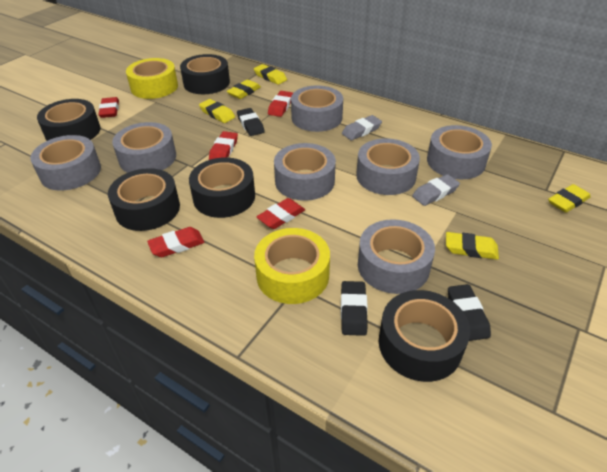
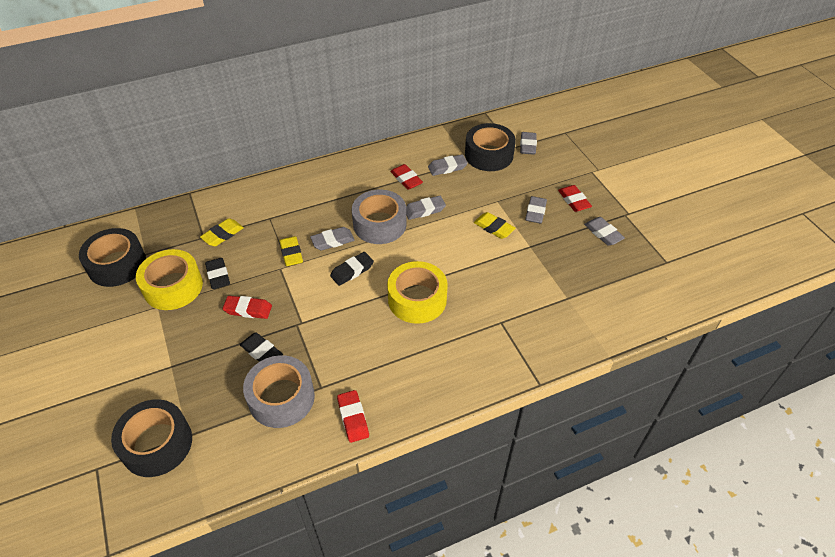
black tape: [37,99,100,141] [108,168,180,231] [180,54,230,94] [189,157,255,218] [379,290,470,382] = 5 -> [79,228,146,287] [111,399,192,477] [465,123,516,171] = 3
grey eraser: [342,115,382,140] [412,174,460,206] = 2 -> [310,227,355,250] [406,196,446,220] [428,154,468,176] [520,132,537,155] [525,196,547,224] [584,217,625,246] = 6
grey tape: [30,135,101,190] [112,122,176,173] [274,143,336,201] [291,85,343,132] [356,138,420,195] [358,219,435,294] [427,125,492,179] = 7 -> [243,355,315,428] [352,190,406,244] = 2
red eraser: [98,97,119,118] [147,227,204,257] [209,131,238,160] [256,198,305,229] [268,91,293,117] = 5 -> [223,296,272,319] [337,390,369,443] [390,164,423,190] [558,185,592,212] = 4
yellow eraser: [199,99,235,123] [226,80,261,99] [254,64,287,85] [446,232,499,260] [548,184,591,213] = 5 -> [200,218,244,246] [280,236,303,266] [474,212,516,239] = 3

